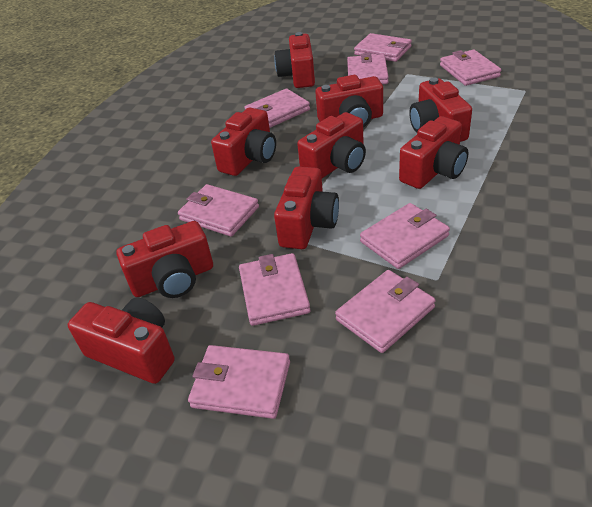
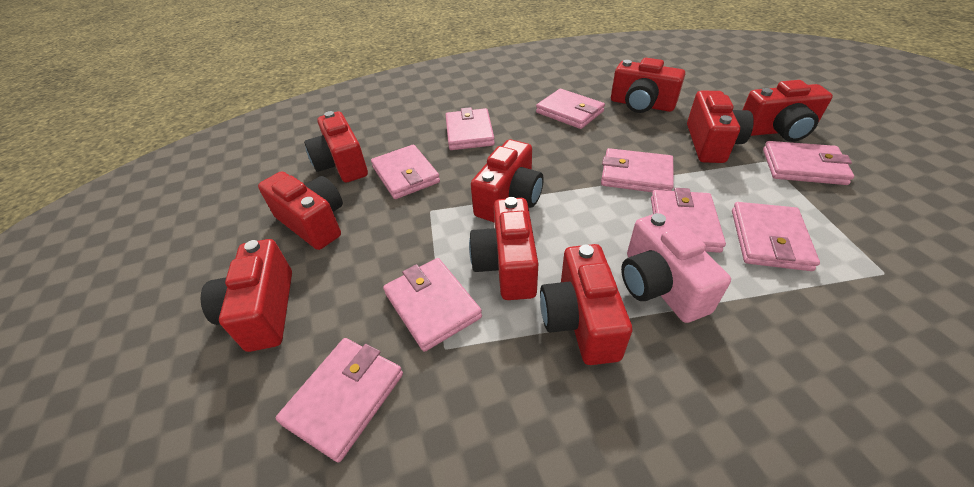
pink camera: none = 0 -> [621,212,731,323] = 1

